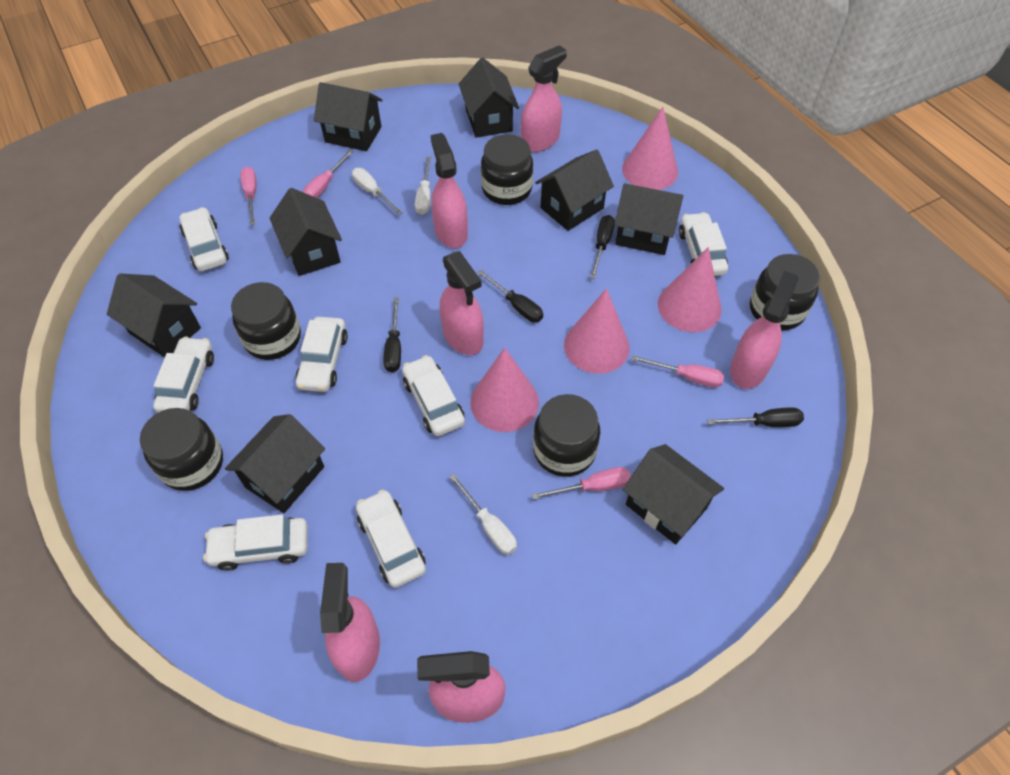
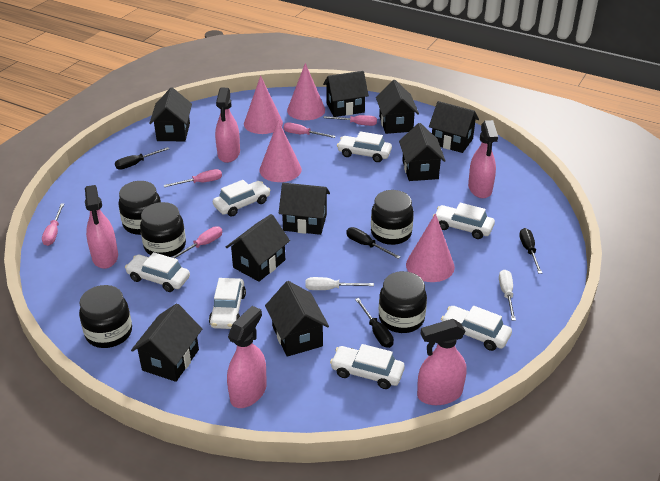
black house: [107,273,201,358] [225,414,325,513] [270,188,342,276] [314,82,383,151] [459,58,519,138] [535,149,614,231] [614,183,683,255] [623,444,724,544] = 8 -> [131,303,202,382] [149,87,192,141] [226,214,290,282] [265,281,329,357] [279,183,330,235] [323,71,369,117] [376,80,419,134] [399,123,446,181] [429,101,479,153] = 9
pink screwdriver: [240,167,257,225] [303,150,353,198] [532,467,631,500] [631,356,724,387] = 4 -> [42,204,64,246] [164,169,222,187] [171,226,222,258] [284,122,336,138] [324,115,377,126] = 5
pink spray bottle: [320,563,380,682] [417,651,506,723] [431,133,468,248] [440,251,484,355] [521,45,567,152] [730,271,798,389] = 6 -> [85,185,118,269] [215,88,240,163] [227,306,267,408] [417,319,467,405] [468,120,498,198] = 5
white screwdriver: [352,168,403,215] [415,157,431,215] [449,474,517,555] = 3 -> [305,277,374,290] [499,270,516,321] = 2

